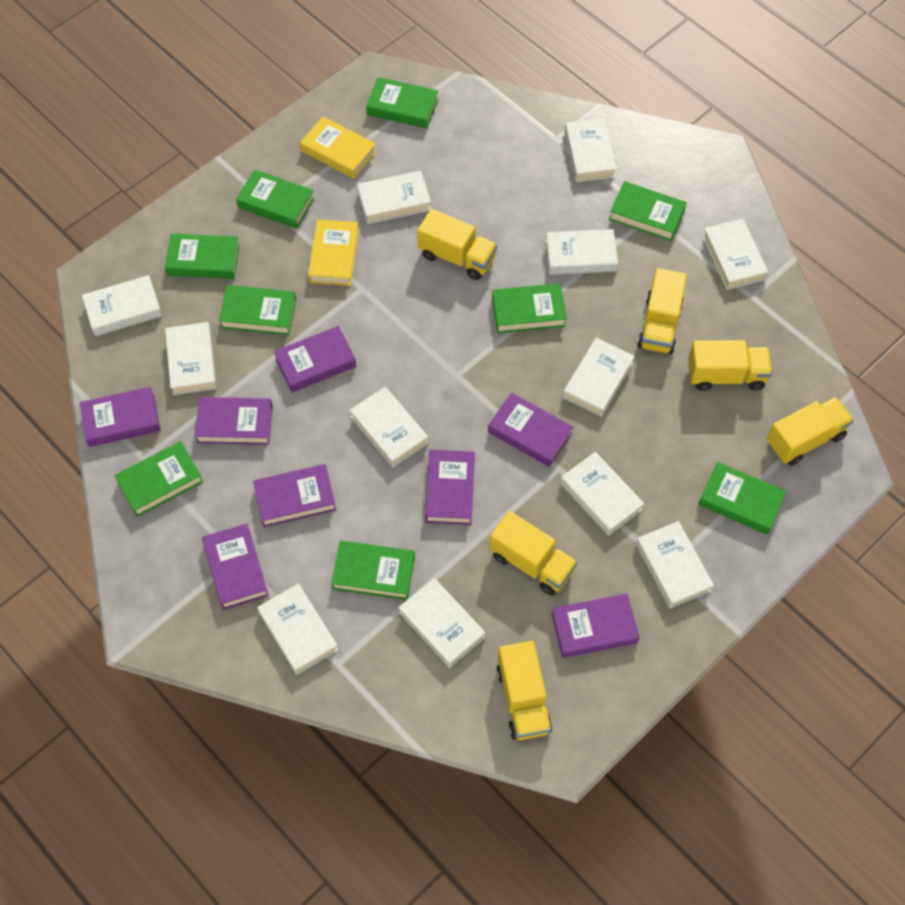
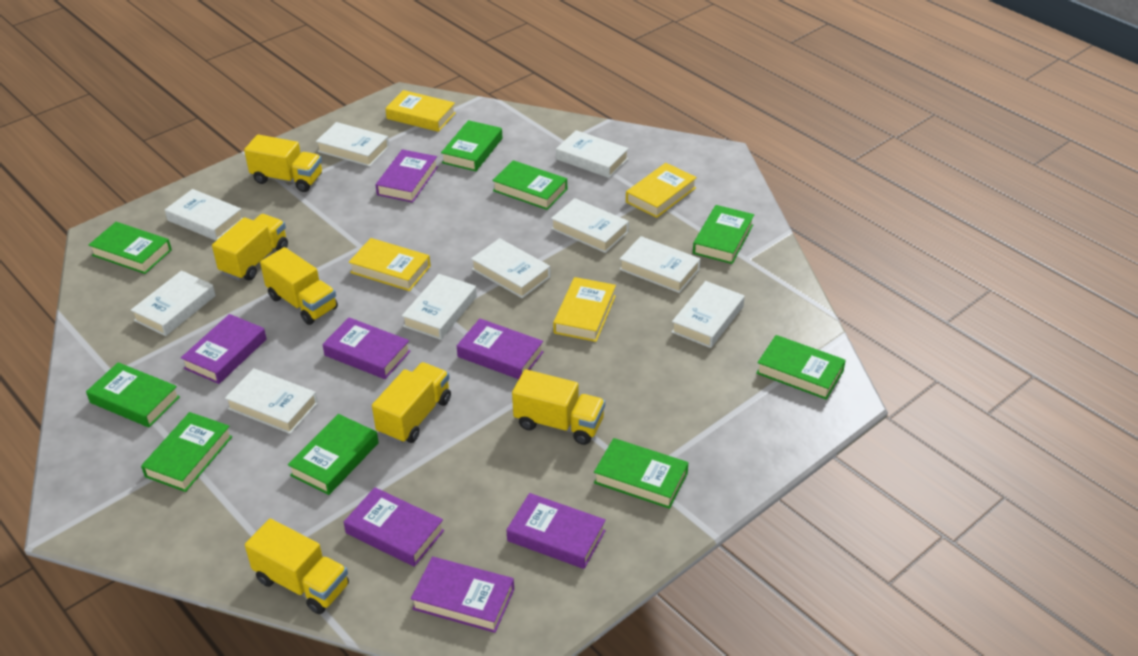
purple book: [80,387,161,447] [195,397,273,445] [202,523,269,610] [253,464,336,527] [274,326,356,392] [425,450,475,525] [488,393,573,467] [551,594,640,658] = 8 -> [181,314,267,384] [322,317,411,379] [344,487,444,567] [376,149,438,203] [411,557,514,633] [457,319,544,379] [507,493,606,569] = 7
white book: [82,275,162,336] [165,322,217,395] [257,583,338,675] [350,387,428,468] [357,171,431,224] [398,578,485,668] [546,229,618,275] [560,452,644,536] [563,338,635,417] [564,118,617,182] [636,521,714,609] [702,219,768,290] = 12 -> [131,270,216,336] [165,189,242,241] [225,368,318,434] [316,122,389,167] [402,274,477,340] [471,238,551,298] [551,198,629,253] [556,130,629,178] [619,236,700,293] [671,281,745,348] = 10
yellow book: [300,117,376,179] [308,219,359,286] = 2 -> [349,238,431,291] [385,90,456,132] [553,277,616,342] [626,163,697,218] = 4

